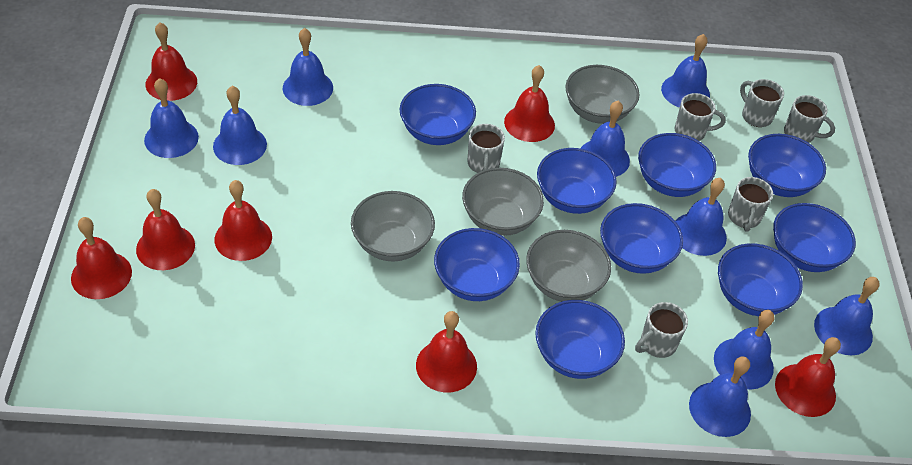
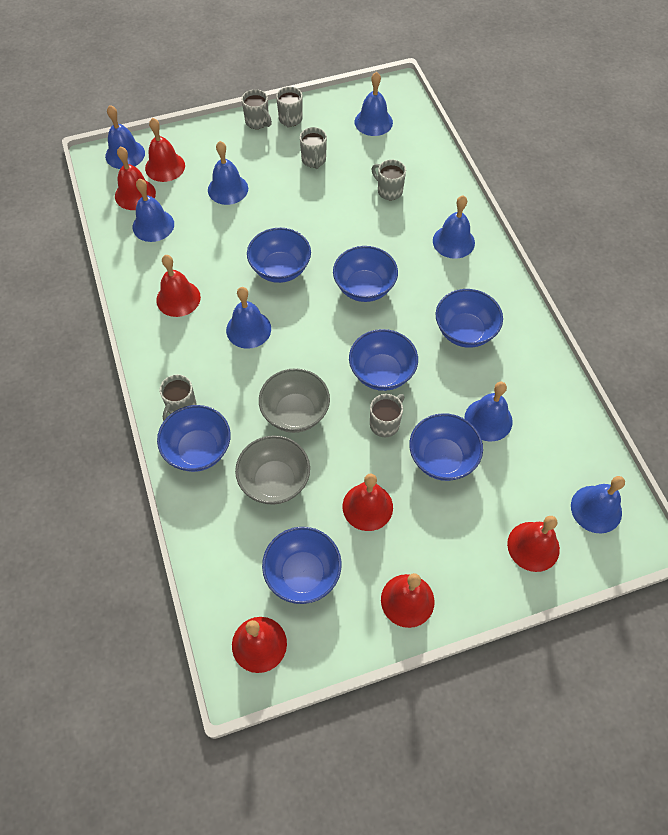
blue bell: [144,78,199,158] [213,86,267,165] [283,28,333,106] [580,101,630,177] [661,34,710,107] [675,178,727,256] [689,357,751,437] [714,310,774,390] [814,277,879,355] = 9 -> [105,105,145,169] [133,178,174,242] [208,141,248,205] [226,287,271,349] [355,72,393,136] [433,196,475,259] [464,382,513,442] [571,476,625,534] = 8
blue bowl: [400,84,476,145] [434,228,520,301] [535,300,625,379] [537,148,617,214] [600,203,683,274] [638,133,716,197] [718,243,803,316] [748,134,826,197] [773,203,856,272] = 9 -> [157,405,231,472] [247,228,311,283] [262,527,342,604] [333,246,398,302] [349,329,418,391] [409,413,483,481] [436,289,503,348] = 7
grey bowl: [351,191,435,262] [462,168,544,236] [526,230,611,302] [565,65,640,124] = 4 -> [235,435,310,504] [259,368,330,433] = 2

